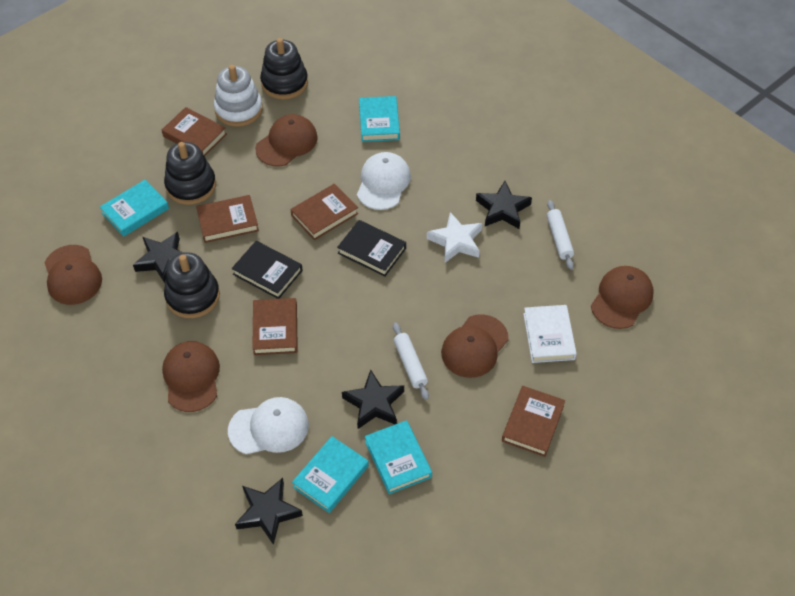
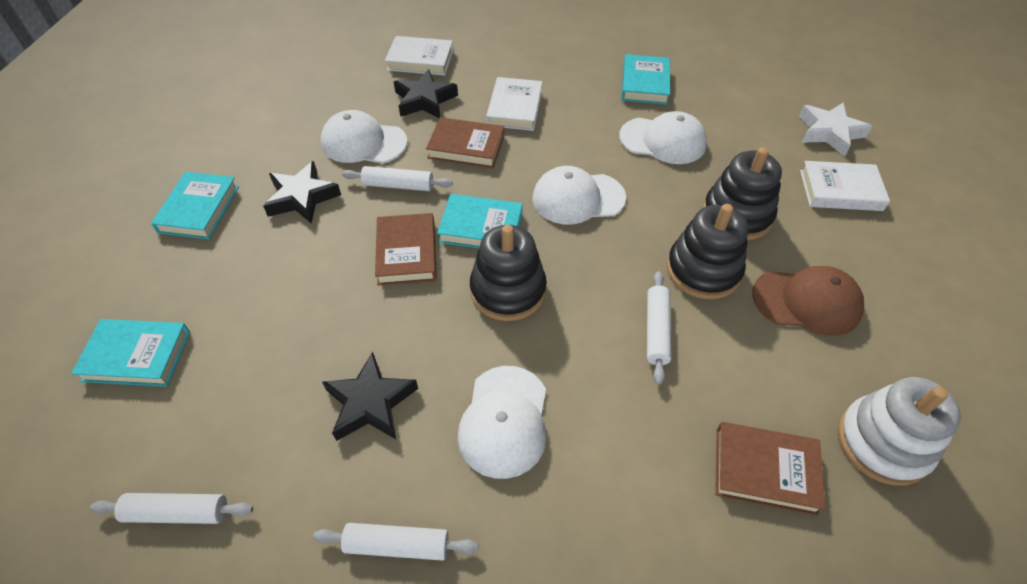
black book: [232,241,303,299] [337,220,406,277] = 2 -> none = 0
black star: [133,232,183,283] [235,478,303,545] [342,370,404,429] [476,181,532,229] = 4 -> [263,161,341,224] [322,352,418,441] [393,69,458,118] = 3
brown book: [162,107,227,156] [196,195,259,243] [252,298,298,355] [290,184,358,240] [502,386,565,457] = 5 -> [375,213,437,286] [426,117,504,168] [715,422,826,516] = 3
brown cap: [45,245,102,305] [162,341,220,412] [255,114,318,167] [441,314,509,378] [591,266,653,329] = 5 -> [752,266,864,336] = 1
white book: [523,305,577,363] = 1 -> [385,36,454,75] [486,77,542,131] [800,161,890,211] = 3
white cap: [228,397,309,454] [357,152,411,210] = 2 -> [321,110,407,163] [458,366,547,479] [533,166,626,225] [619,111,707,164] = 4
white rolling pin: [393,322,429,400] [547,200,574,270] = 2 -> [90,493,253,524] [313,523,478,561] [342,166,452,191] [647,271,671,384] = 4

